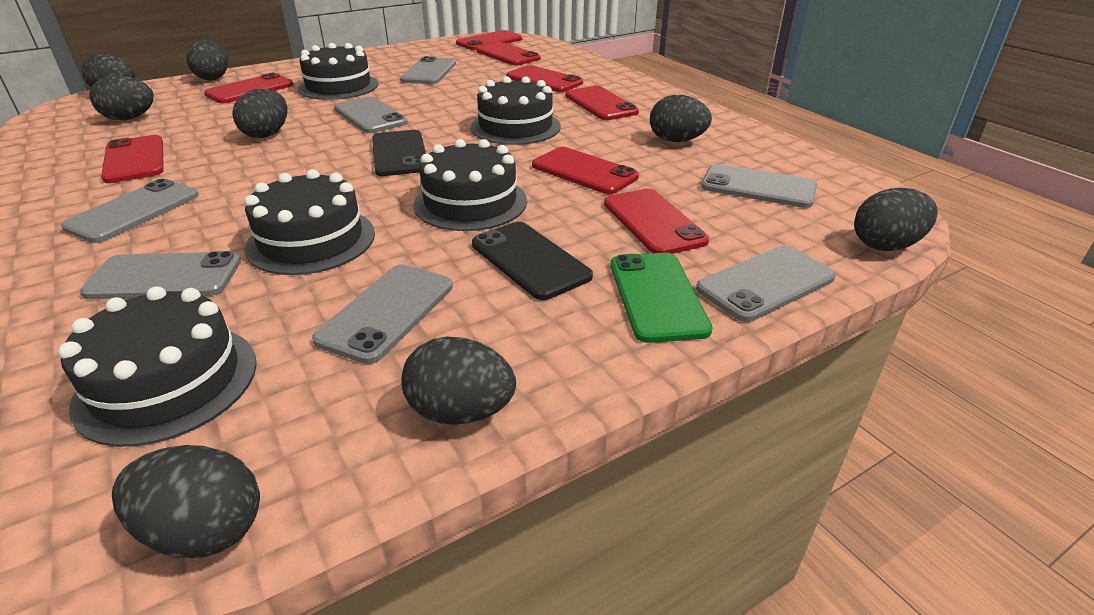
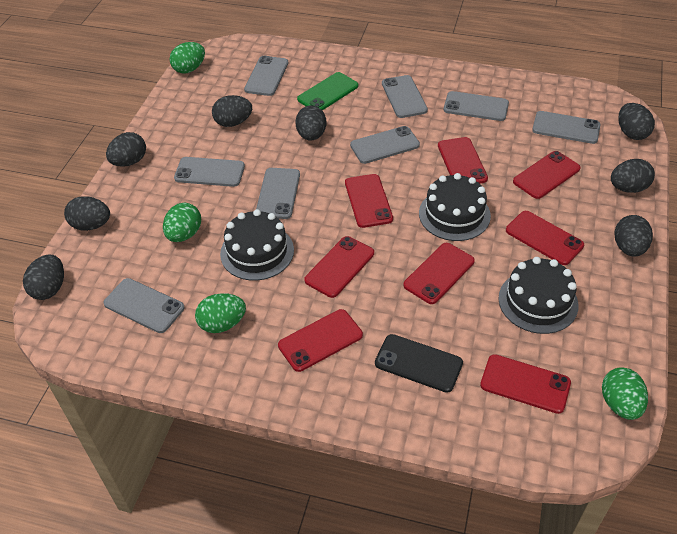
black cake: [58,286,257,447] [244,169,375,275] [298,43,378,100] [413,139,527,231] [471,76,561,145] = 5 -> [220,209,294,281] [419,173,491,241] [498,257,578,334] = 3
black phone: [372,130,426,176] [472,222,593,300] = 2 -> [375,334,463,393] = 1
green egg: none = 0 -> [163,203,201,242] [169,42,205,73] [195,293,246,333] [602,367,648,420] = 4
grey phone: [61,179,199,243] [80,251,241,299] [312,264,453,364] [334,97,408,133] [400,56,456,84] [696,245,836,322] [701,164,817,208] = 7 -> [103,278,184,333] [174,157,245,187] [244,56,288,96] [256,168,300,219] [350,126,420,164] [382,75,428,118] [444,91,509,121] [532,111,601,144] = 8

